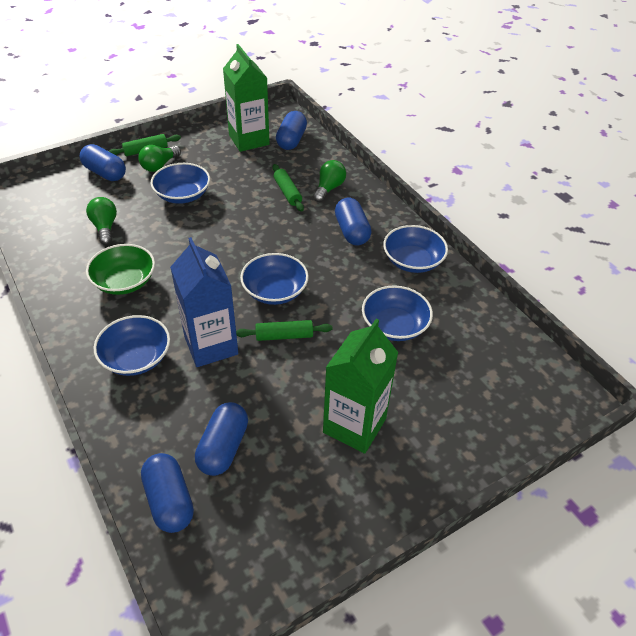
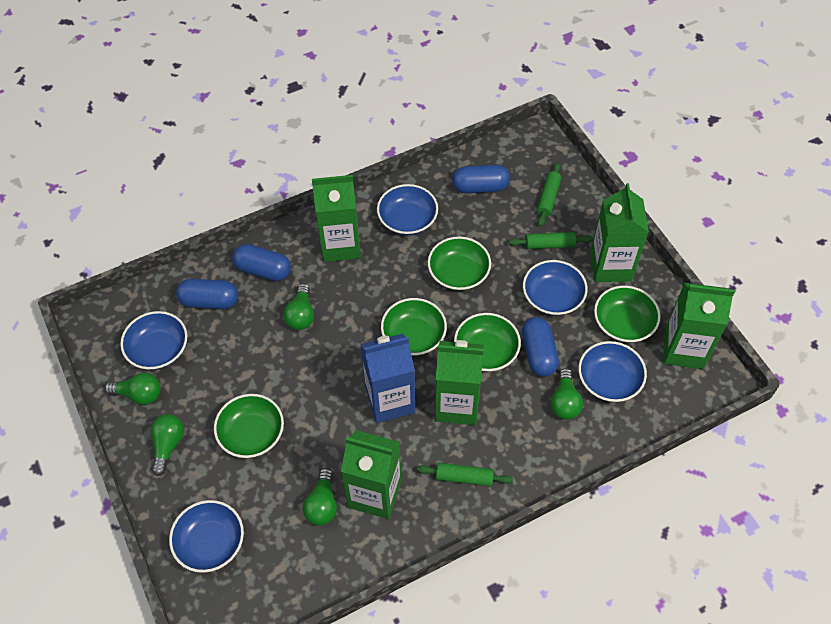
blue capsule: [79,144,126,181] [141,453,194,533] [195,402,248,476] [276,111,307,150] [335,198,371,245] = 5 -> [176,279,238,309] [232,244,291,281] [452,164,510,194] [522,317,559,377] = 4
green bowl: [86,244,155,295] = 1 -> [214,394,284,458] [381,298,447,356] [428,237,491,291] [454,313,521,372] [594,286,660,343] = 5
green carton: [223,44,270,152] [323,319,399,454] = 2 -> [312,175,361,262] [341,430,402,519] [435,340,484,425] [590,183,649,282] [664,283,735,369] = 5
green light bulb: [86,197,117,245] [138,145,181,172] [313,160,346,202] = 3 -> [104,373,161,405] [150,414,184,476] [283,284,314,330] [303,468,337,526] [550,368,583,420] = 5

